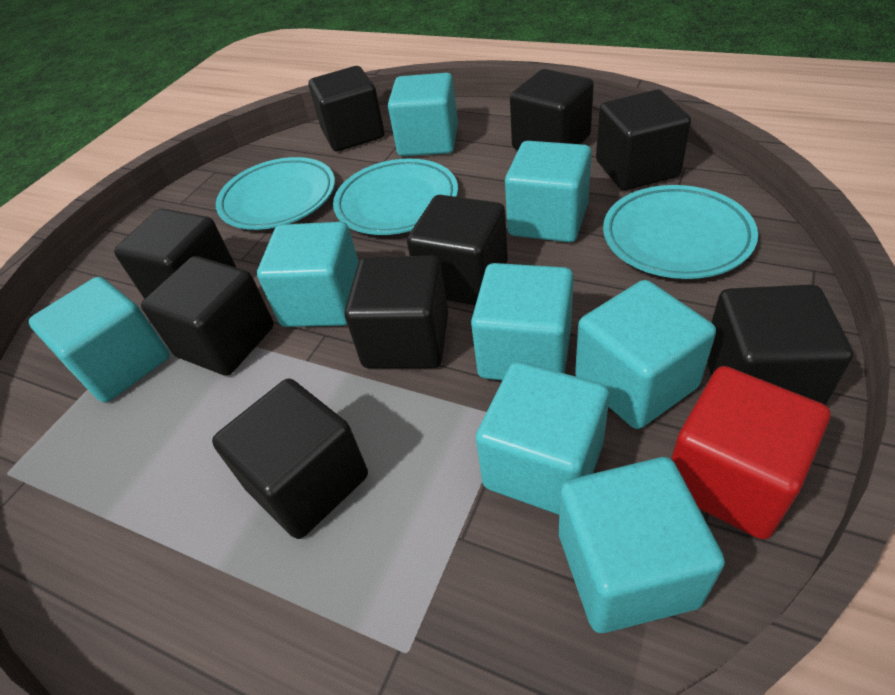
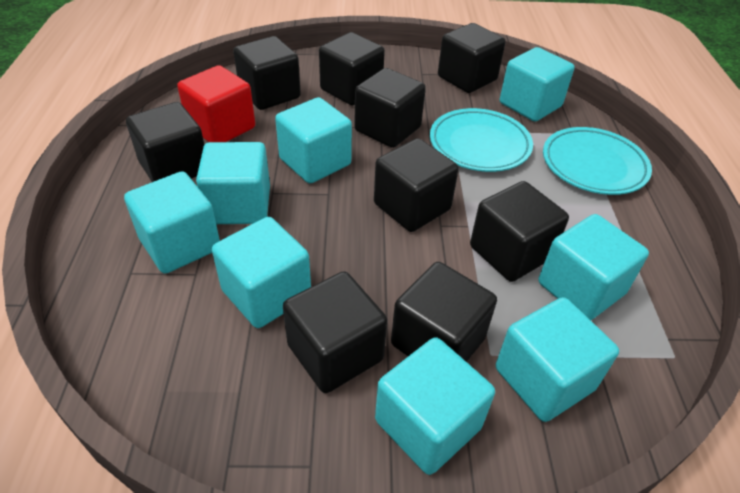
turquoise plate: [216,157,335,230] [333,158,458,235] [603,185,758,279] = 3 -> [430,108,533,172] [543,127,652,195] = 2

